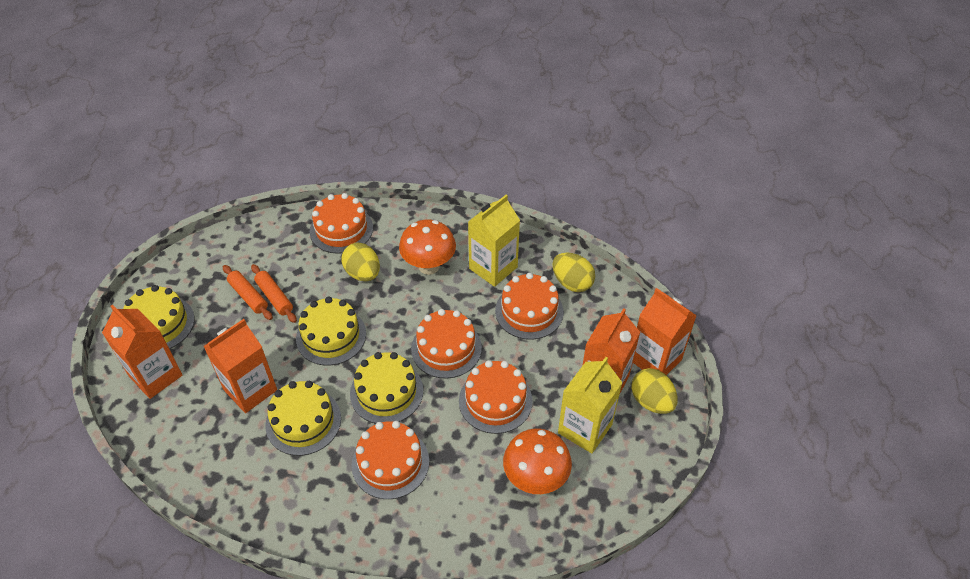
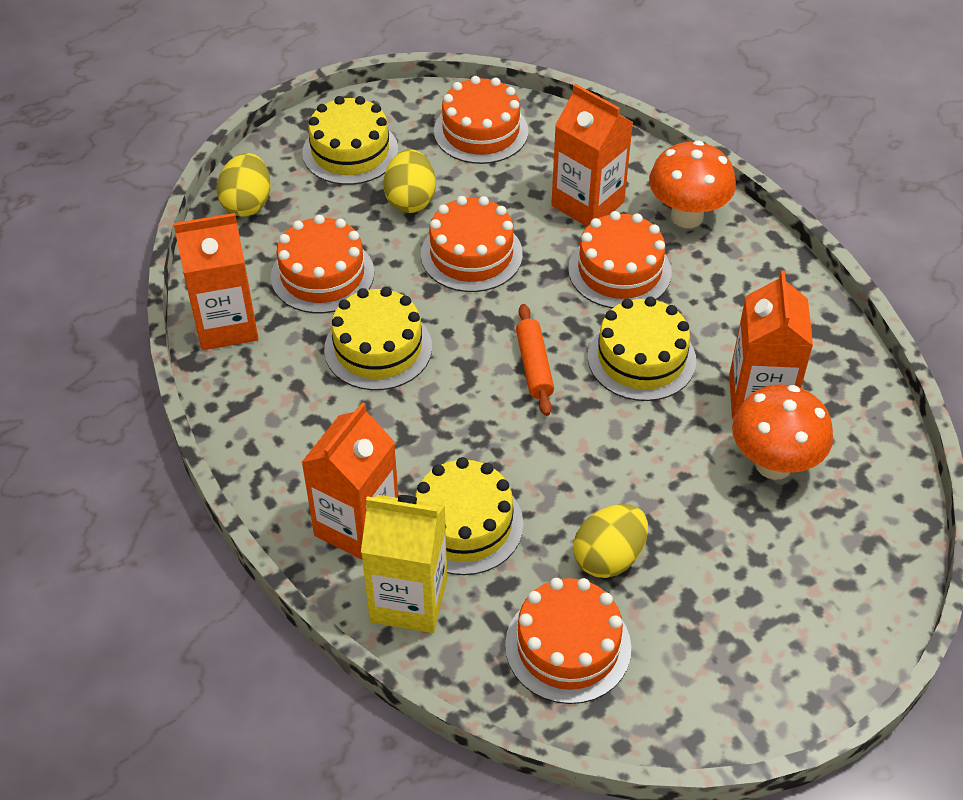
orange rolling pin: [223,265,273,320] [251,264,297,323] = 2 -> [516,304,554,416] = 1
yellow carton: [468,195,520,287] [558,357,623,453] = 2 -> [361,495,447,633] = 1

